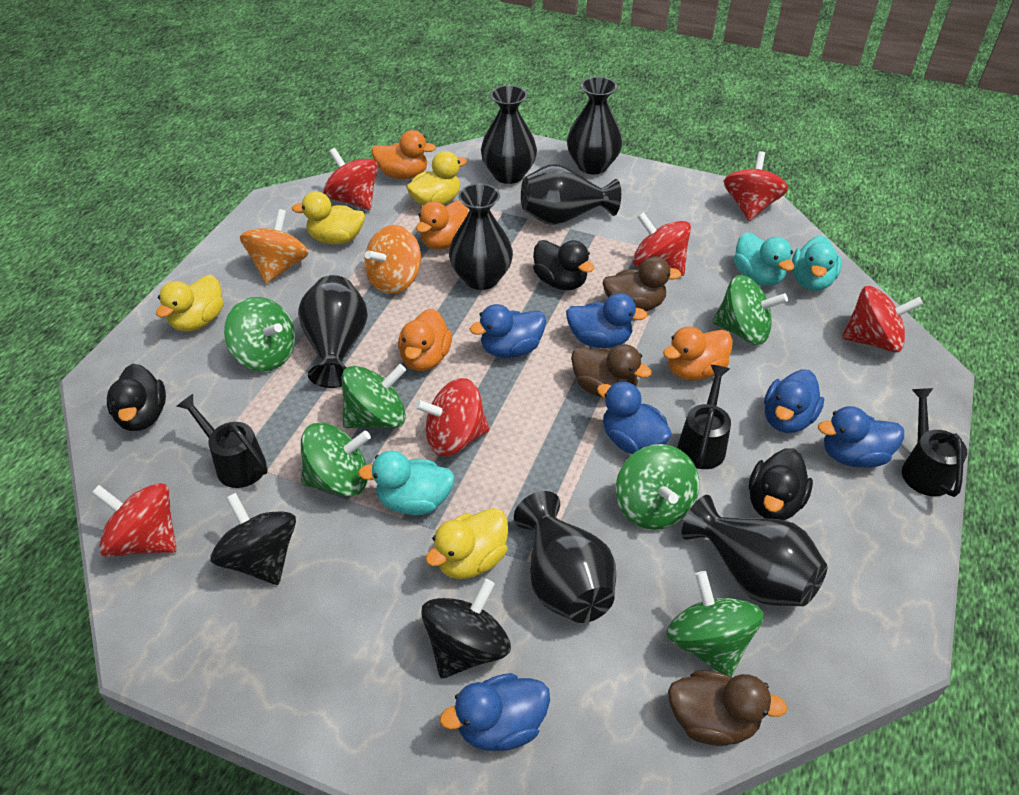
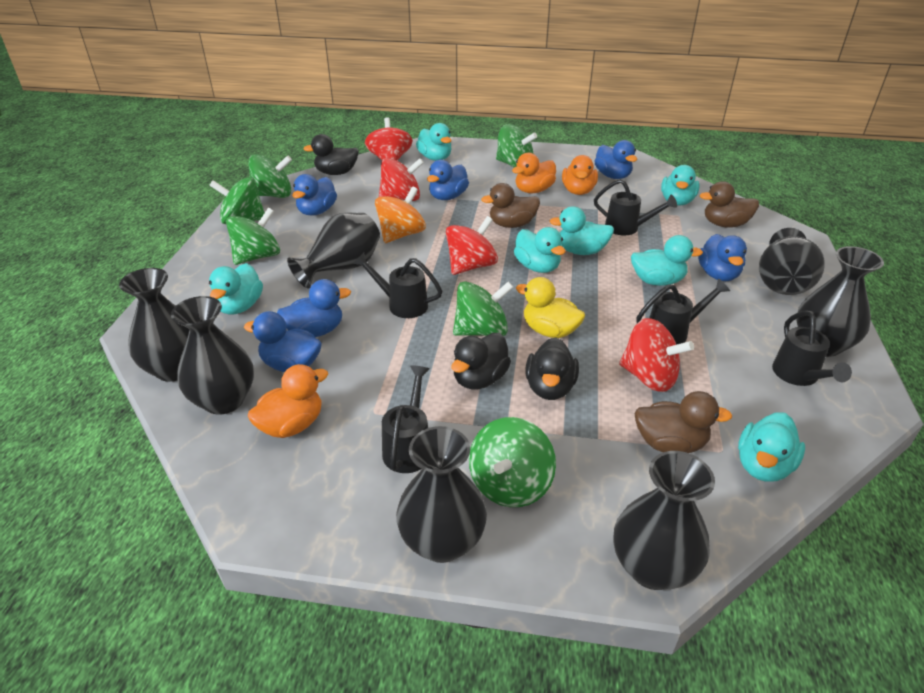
black spinning top: [210,493,296,585] [421,579,511,679] = 2 -> none = 0
black watering can: [176,394,268,488] [678,365,731,469] [902,388,967,497] = 3 -> [353,253,442,318] [382,365,429,473] [594,179,677,235] [636,278,730,345] [772,310,852,386] = 5
orange duck: [372,130,436,179] [398,309,452,371] [416,201,468,250] [663,326,733,381] = 4 -> [248,364,328,438] [512,153,556,193] [562,155,598,195] = 3
orange spinning top: [240,209,309,284] [364,225,421,294] = 2 -> [375,186,426,243] = 1
red spinning top: [92,483,177,557] [323,148,378,210] [414,378,490,457] [633,212,691,276] [724,151,788,221] [842,286,923,353] = 6 -> [365,117,413,161] [379,158,424,201] [446,216,498,275] [619,318,694,392] = 4
turquoise duck: [358,450,455,515] [733,232,794,286] [792,236,842,291] = 3 -> [209,263,263,315] [416,123,452,161] [514,227,565,273] [549,206,614,255] [631,235,703,286] [661,165,700,206] [738,412,805,482] = 7
yellow duck: [156,275,224,332] [292,191,365,245] [406,151,467,206] [425,508,508,579] = 4 -> [516,277,585,338] = 1

